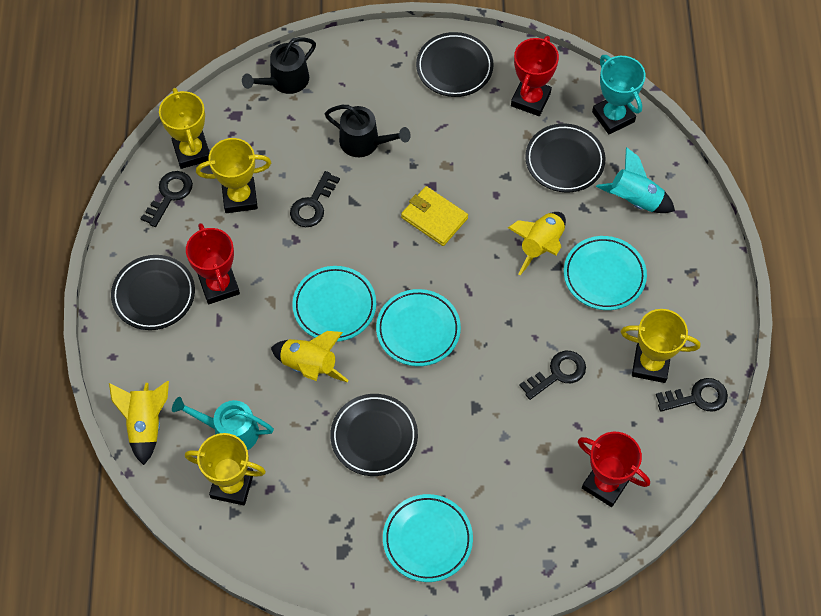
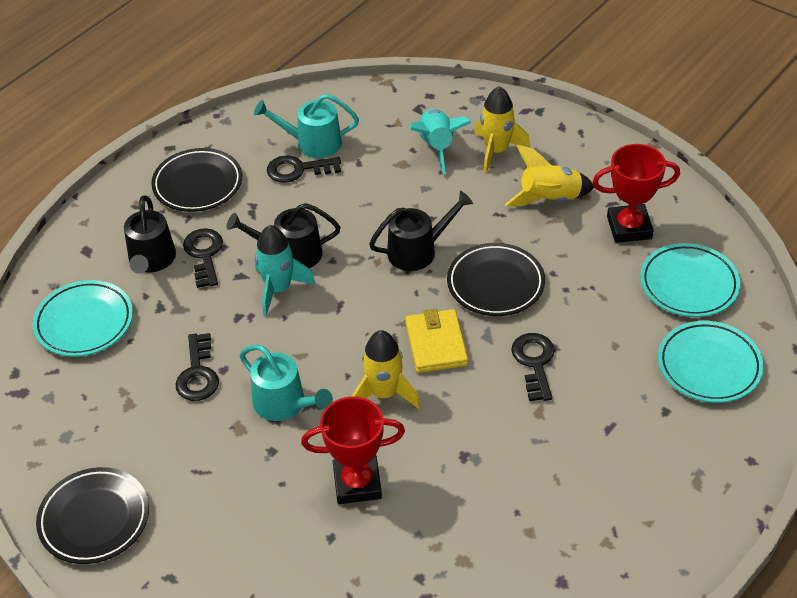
black plate: [111,255,195,330] [330,394,418,476] [416,32,494,97] [525,123,606,193] = 4 -> [36,467,149,564] [151,148,242,212] [447,243,545,316] = 3
black watering can: [242,37,316,94] [325,105,411,157] = 2 -> [124,196,176,274] [227,203,341,268] [369,191,473,271] = 3
red trophy: [186,223,240,304] [511,36,559,116] [578,432,650,507] = 3 -> [301,396,405,504] [592,144,680,243] = 2
turquoise plate: [292,266,376,342] [376,289,461,366] [383,494,473,582] [564,236,647,310] = 4 -> [33,280,133,357] [640,243,740,317] [658,321,764,403] = 3
turquoise rocket: [596,147,675,213] = 1 -> [255,225,316,316] [410,109,472,174] = 2
turquoise trophy: [592,55,646,134] = 1 -> none = 0
turquoise watering can: [172,397,274,450] = 1 -> [240,344,333,421] [254,94,359,158] = 2
yellow trophy: [159,88,210,169] [185,433,266,505] [196,138,271,213] [620,309,700,383] = 4 -> none = 0

